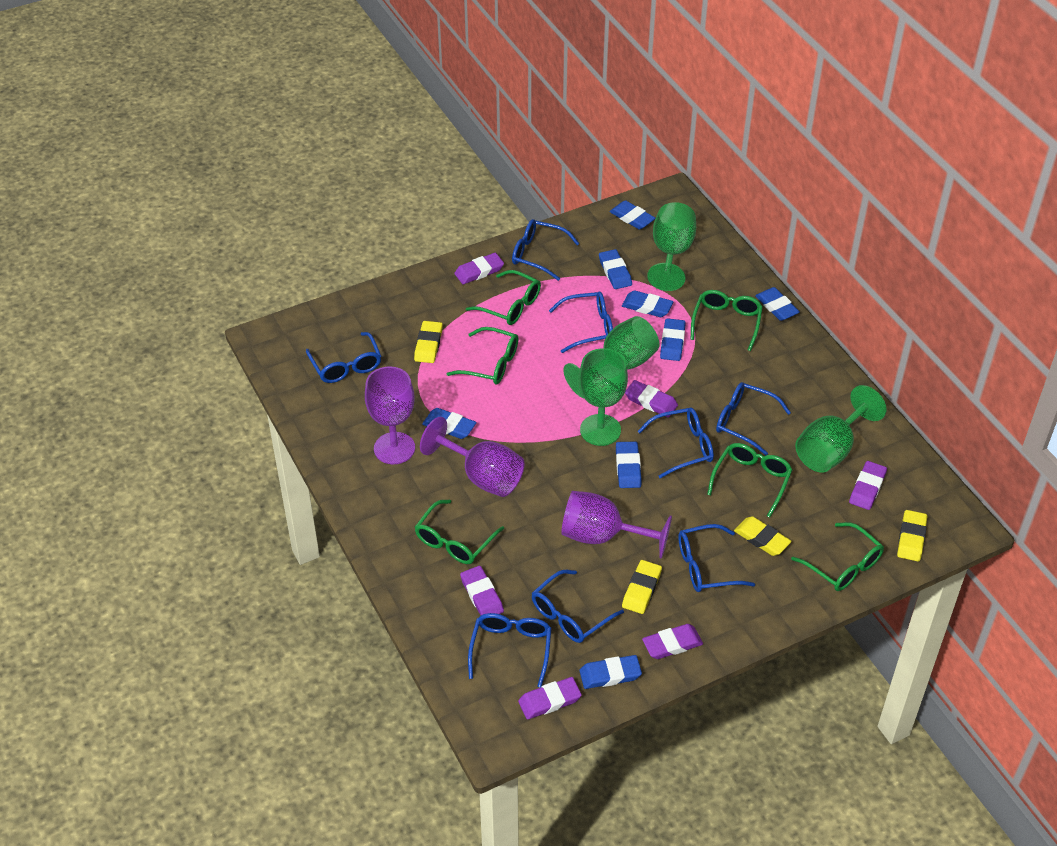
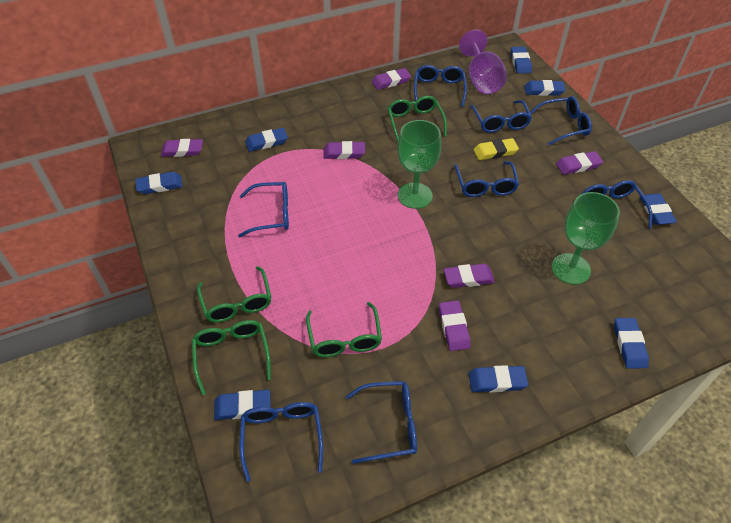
green glasses: [415,500,504,564] [447,327,518,384] [466,270,541,325] [691,290,763,351] [707,443,792,518] [791,522,884,591] = 6 -> [192,320,271,395] [197,266,271,323] [306,302,382,357] [387,96,447,142] = 4
green goblet: [563,316,659,398] [579,348,628,446] [647,202,696,291] [795,385,886,472] = 4 -> [397,120,441,209] [552,192,620,285] = 2
purple goblet: [365,366,415,464] [420,417,524,497] [561,491,672,559] = 3 -> [459,29,507,94] = 1
yellow eraser: [414,321,443,363] [622,560,662,614] [734,516,792,556] [897,510,927,561] = 4 -> [473,138,519,160] = 1

